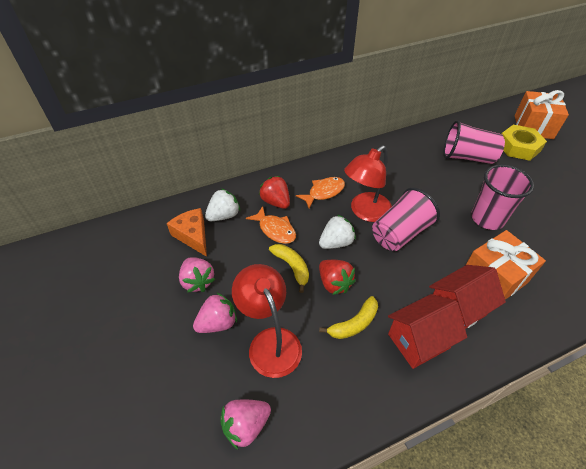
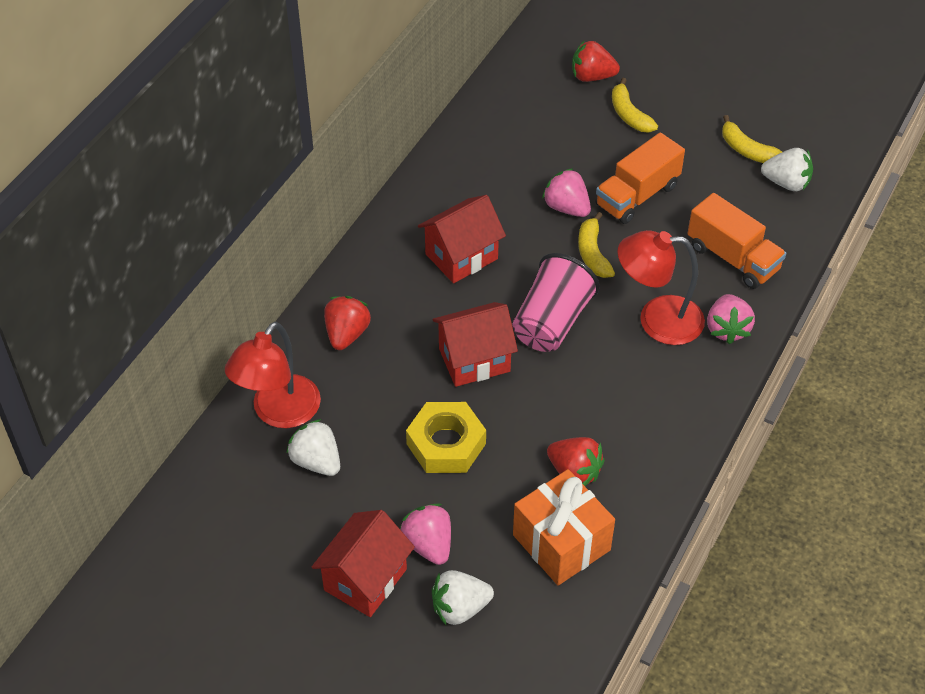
orange cheese: [167,208,207,257] = 1 -> none = 0
orange fish: [246,206,296,244] [296,177,345,209] = 2 -> none = 0
orange gift: [466,230,546,300] [515,90,569,139] = 2 -> [513,469,615,586] = 1
orange truck: none = 0 -> [595,132,685,224] [687,193,786,289] = 2
pink cup: [372,188,440,251] [443,120,505,164] [471,164,534,230] = 3 -> [512,253,600,352] = 1
red house: [388,294,467,369] [429,265,506,329] = 2 -> [311,510,415,617] [418,195,506,283] [432,302,518,387] = 3
red strawberry: [259,176,290,209] [319,260,356,295] = 2 -> [324,296,371,350] [547,437,605,486] [572,40,620,82] = 3
white strawberry: [205,189,240,221] [319,215,356,249] = 2 -> [286,419,340,476] [432,570,494,625] [761,148,813,191] = 3
yellow banana: [269,244,309,293] [319,296,378,339] = 2 -> [578,212,615,278] [612,78,658,133] [722,115,782,163] = 3

